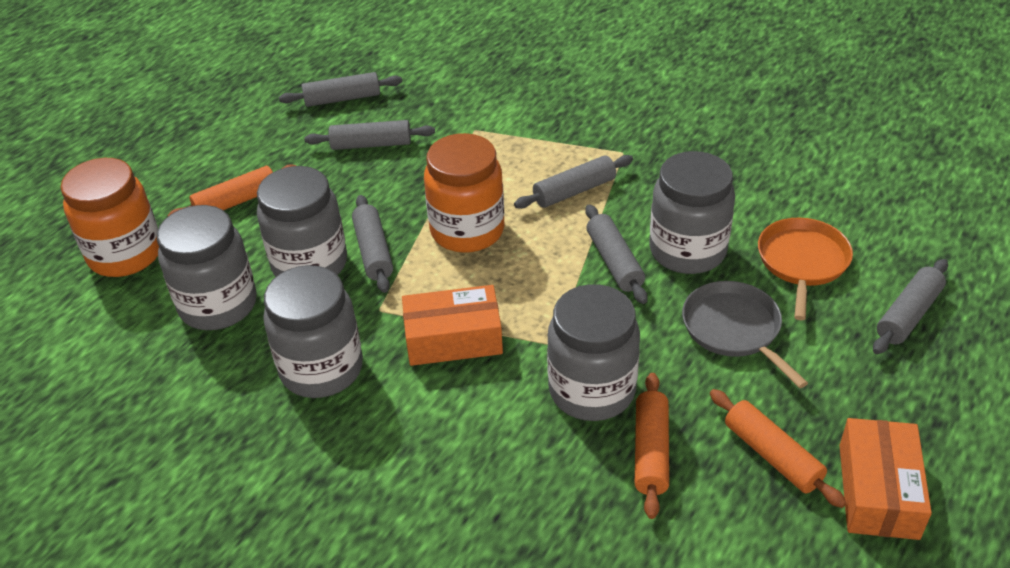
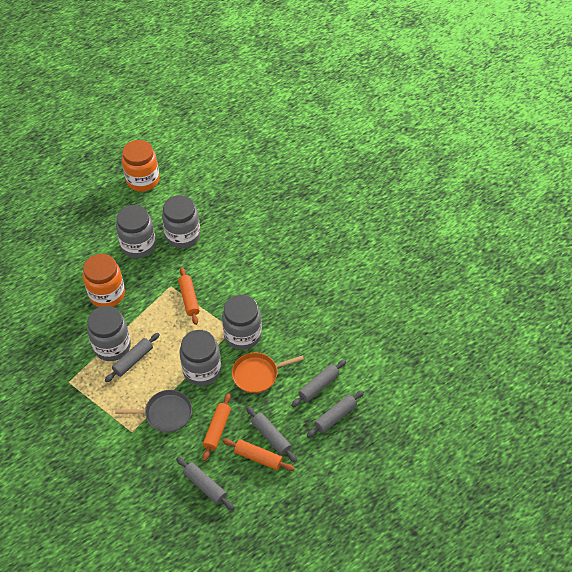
grey rolling pin: [279,72,402,107] [304,120,435,150] [352,195,393,293] [514,155,633,209] [585,204,648,304] [873,259,948,354] = 6 -> [105,333,160,382] [176,457,234,510] [246,406,297,462] [291,360,346,407] [307,390,364,438] = 5
orange box: [402,285,503,366] [839,418,932,540] = 2 -> none = 0

